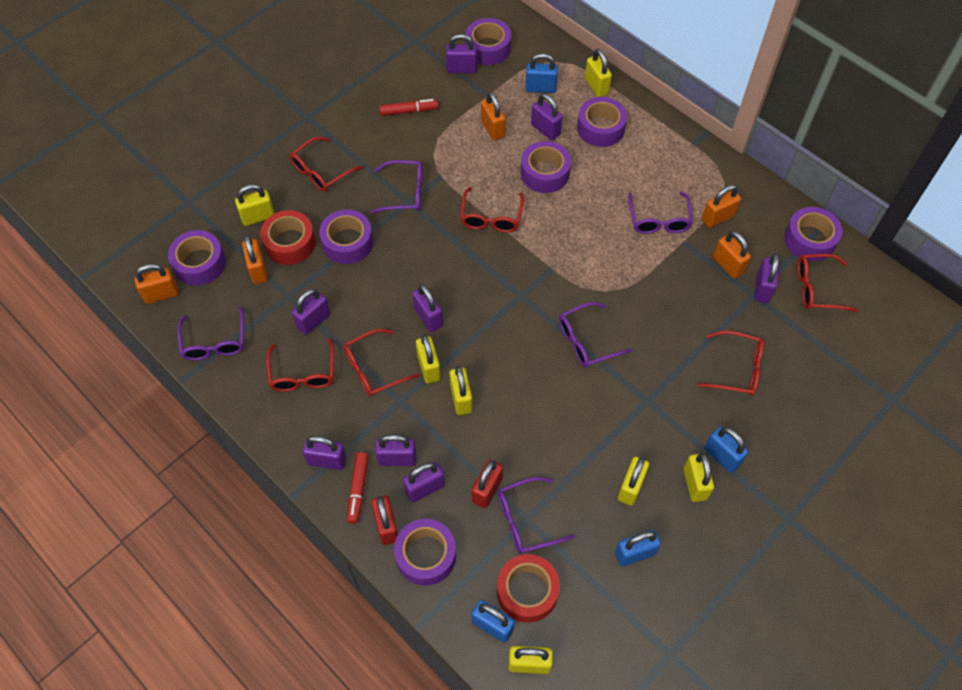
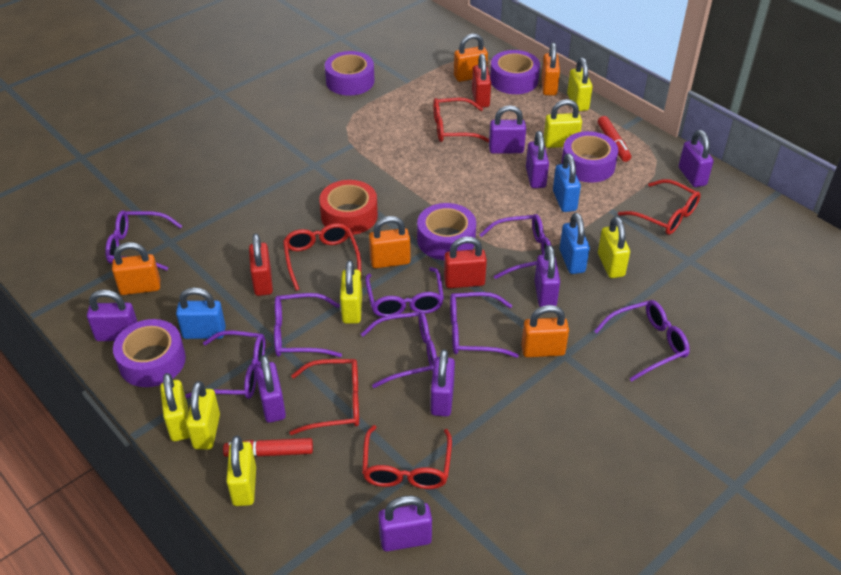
blue padlock: [471,600,515,643] [525,53,558,93] [615,530,661,567] [705,427,748,473] = 4 -> [176,287,226,339] [553,153,581,212] [560,213,590,274] = 3
purple glasses: [177,307,244,361] [370,160,423,214] [498,477,575,554] [559,302,632,367] [628,191,693,234] = 5 -> [105,211,182,271] [185,331,265,399] [274,293,342,357] [361,311,437,388] [365,267,444,317] [450,292,519,358] [479,214,552,279] [594,300,690,382] = 8
purple tape: [168,230,226,285] [319,209,373,264] [394,519,456,586] [466,18,511,65] [521,141,571,193] [577,97,627,147] [784,207,842,261] = 7 -> [113,319,186,387] [325,51,375,96] [417,203,476,260] [490,50,540,94] [561,131,618,183] = 5
red glasses: [267,338,334,392] [290,137,363,192] [343,329,420,397] [460,187,524,233] [697,331,764,396] [797,254,858,312] = 6 -> [283,223,362,291] [289,359,359,435] [362,425,452,489] [433,98,489,143] [618,179,701,235] = 5
red padlock: [371,496,398,545] [471,460,503,508] = 2 -> [249,233,273,296] [444,236,487,288] [472,54,491,108] = 3
red tape: [260,210,316,265] [497,554,560,623] = 2 -> [319,180,378,235] = 1

